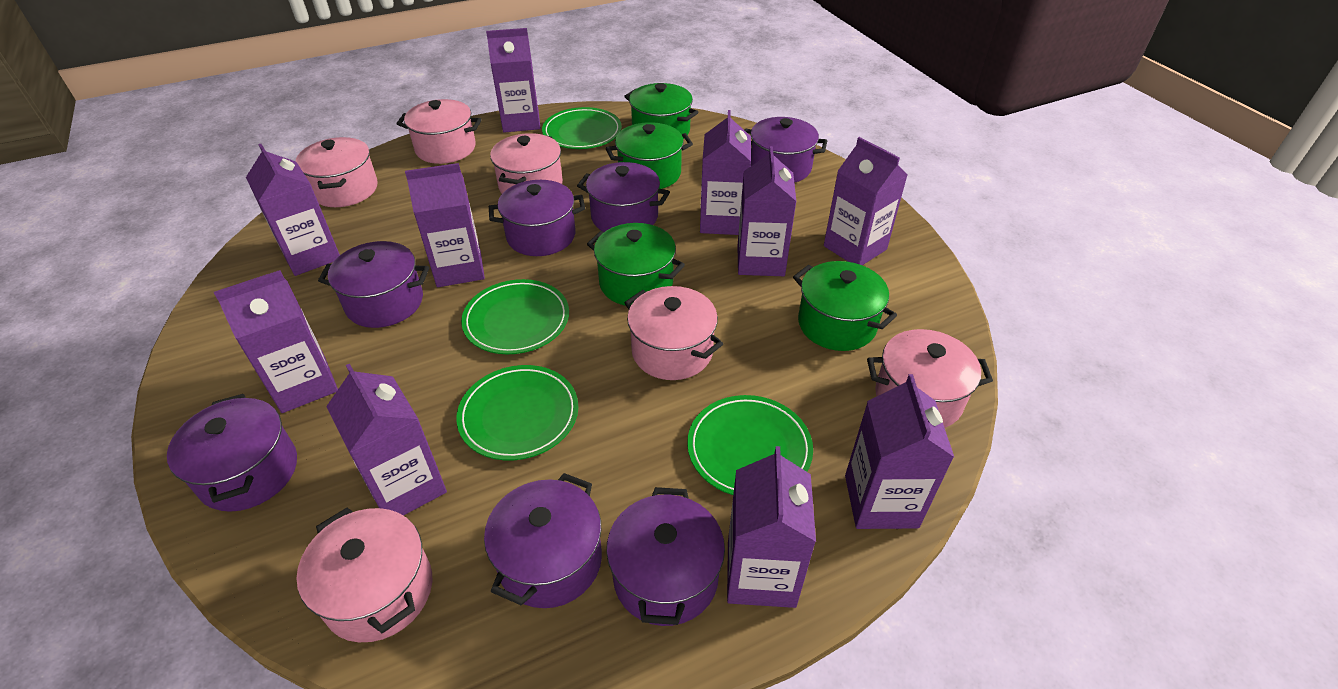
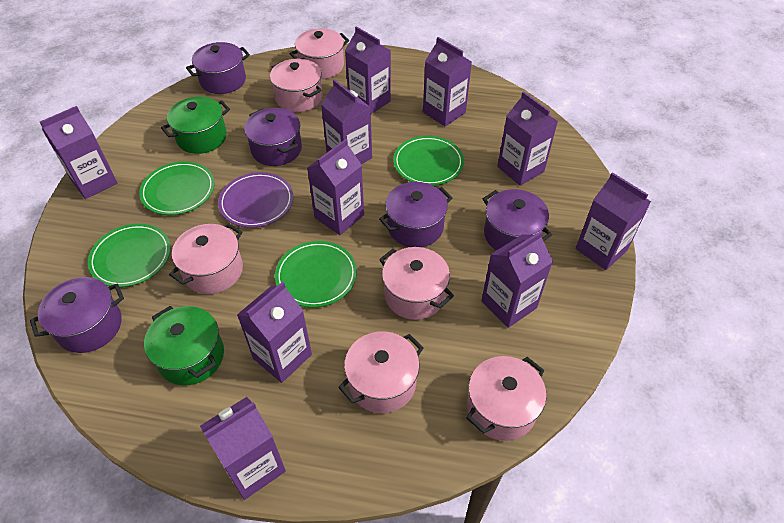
green pot: [587,223,685,306] [606,122,693,189] [624,83,698,139] [793,261,897,351] = 4 -> [144,306,224,385] [161,96,230,154] = 2
purple plate: none = 0 -> [218,172,294,228] = 1
purple pot: [167,394,297,512] [318,241,429,328] [484,473,602,608] [489,180,585,256] [577,162,670,232] [606,487,725,626] [744,117,827,183] = 7 -> [30,277,124,353] [186,42,250,94] [244,108,302,166] [379,182,452,247] [483,189,552,251] = 5

